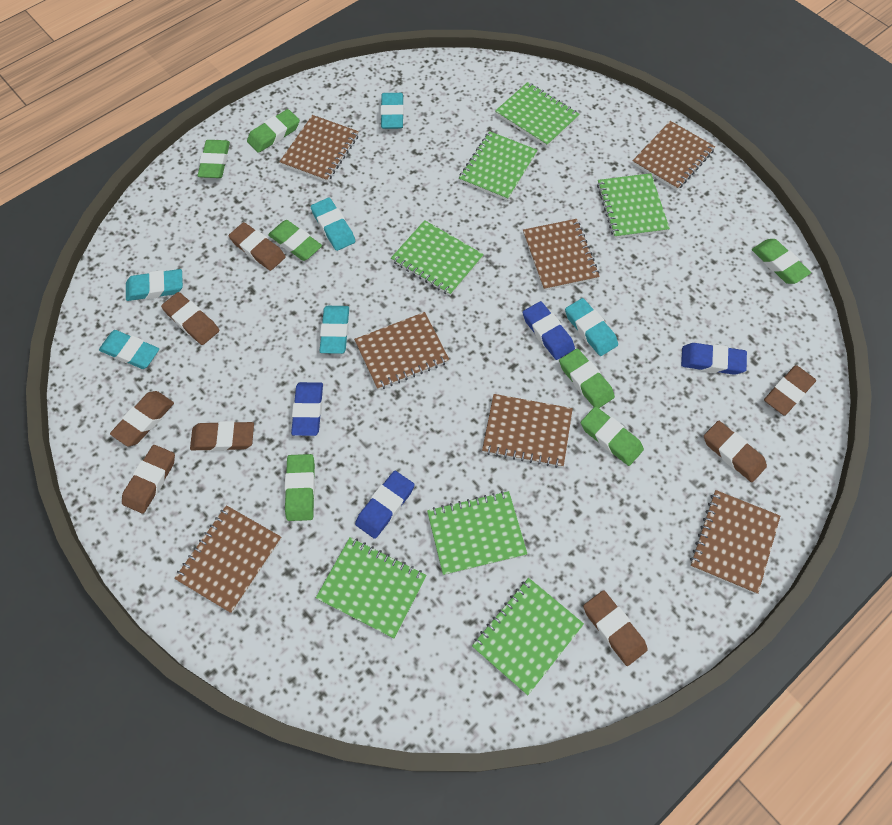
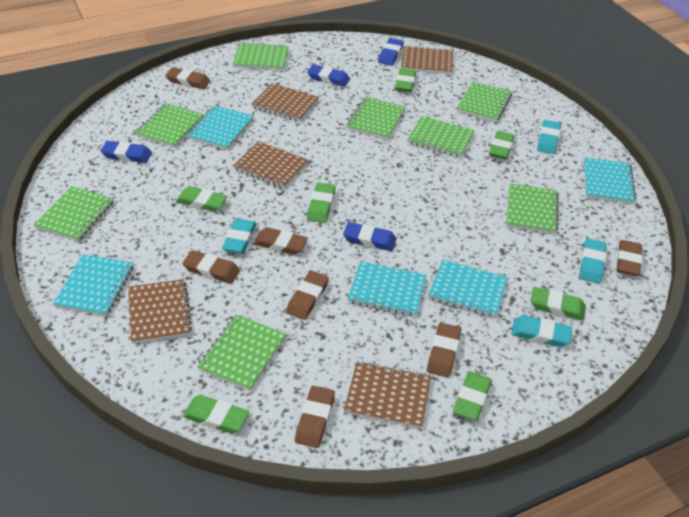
brown eraser: [110,391,174,446] [122,445,175,514] [161,292,219,345] [190,421,254,451] [229,222,286,271] [583,590,648,666] [704,421,767,482] [764,365,816,416] = 8 -> [165,67,210,89] [182,250,240,284] [253,227,308,255] [286,271,329,320] [295,386,335,448] [427,323,461,378] [617,240,642,276] = 7
brown notebook: [174,505,282,613] [279,115,359,182] [354,312,449,390] [482,394,573,468] [523,219,600,291] [632,121,715,190] [690,490,780,594] = 7 -> [128,279,192,343] [233,141,308,188] [251,83,319,122] [344,361,431,428] [401,46,453,74] = 5
green notebook: [316,537,427,638] [391,220,484,296] [427,491,527,575] [459,131,538,201] [472,578,584,695] [495,82,580,147] [597,173,670,239] = 7 -> [34,186,114,242] [135,103,204,147] [197,315,286,391] [233,42,289,70] [347,97,405,140] [407,116,474,157] [457,81,512,122] [506,183,559,234] = 8
turquoise eraser: [99,330,159,369] [126,269,183,301] [310,198,356,251] [320,306,349,354] [381,93,404,129] [565,298,618,356] = 6 -> [222,219,257,253] [511,315,572,347] [537,120,561,154] [579,238,606,284] = 4
turquoise notebook: none = 0 -> [53,254,133,316] [187,105,253,150] [348,261,426,316] [428,259,508,318] [584,157,636,204] = 5

